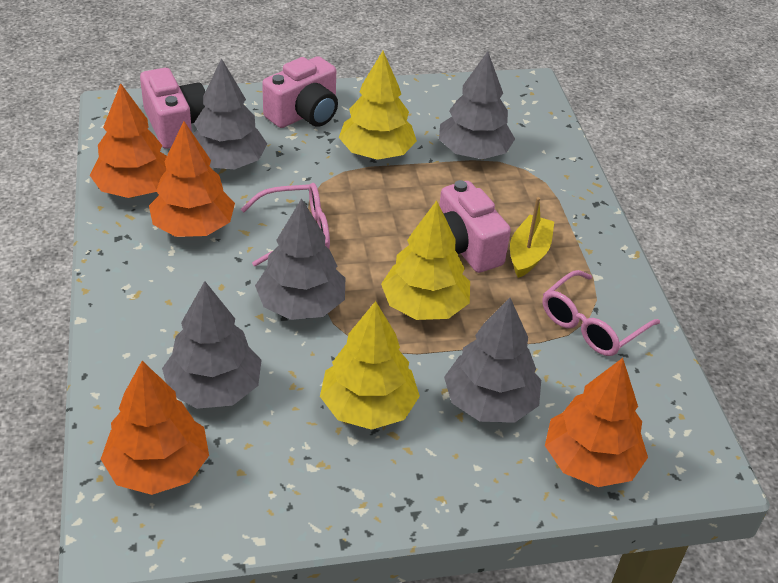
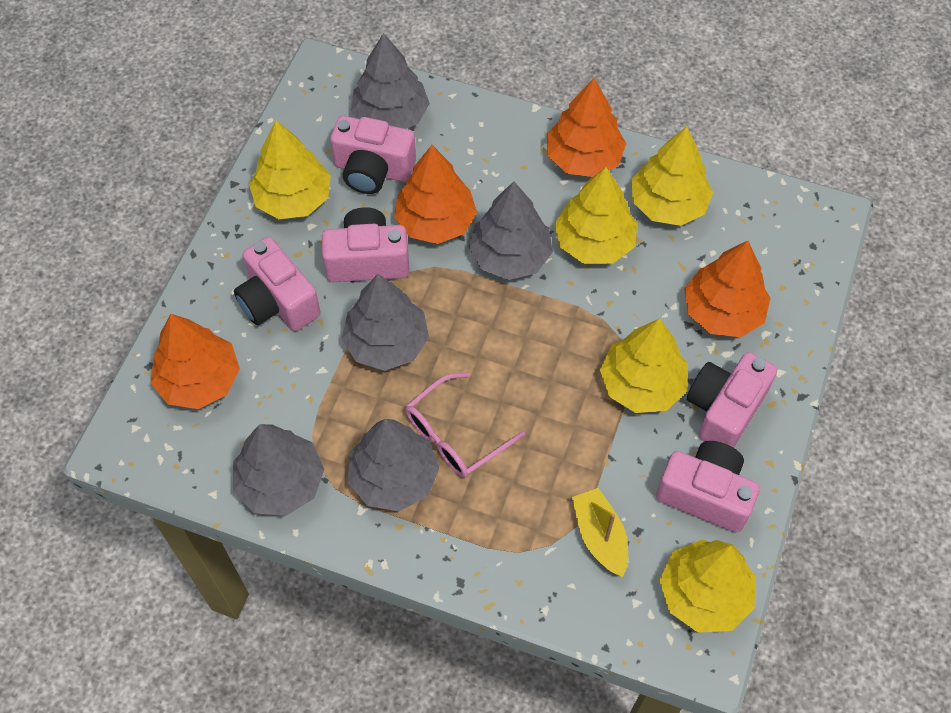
pink camera: [140,68,205,149] [262,56,338,128] [439,180,511,273] = 3 -> [234,237,321,331] [322,207,409,282] [330,116,416,194] [656,441,760,533] [687,352,777,448] = 5
pink glasses: [241,183,330,266] [542,270,660,356] = 2 -> [406,373,525,478] = 1
yellow tree: [320,301,420,430] [339,51,417,160] [381,201,470,320] = 3 -> [249,121,331,219] [554,167,638,264] [600,318,688,413] [632,127,713,226] [659,539,755,633] = 5

